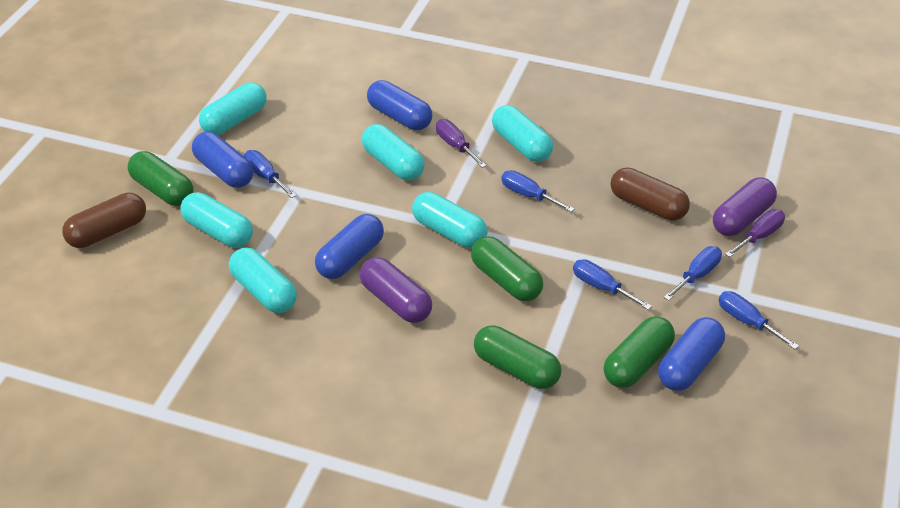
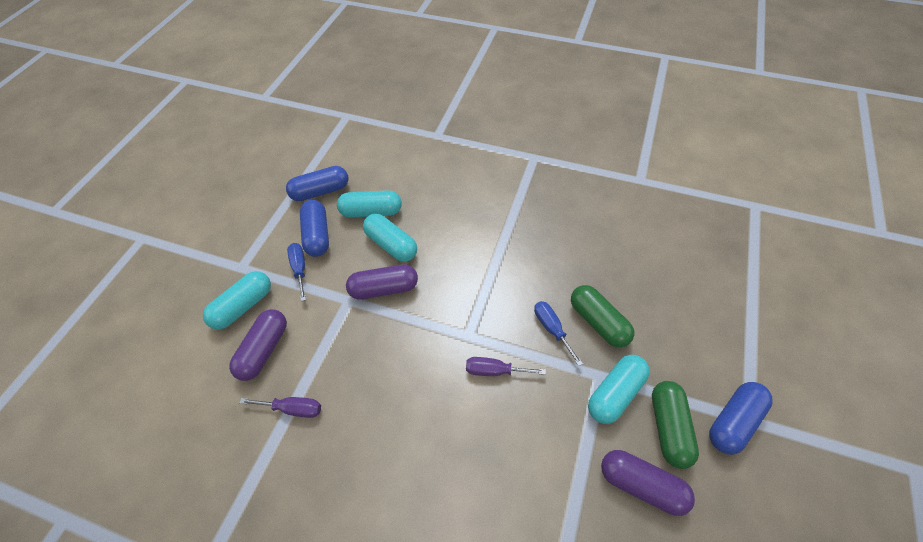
blue capsule: [192,132,253,188] [315,214,384,279] [367,80,432,130] [658,317,725,391] = 4 -> [286,166,349,201] [300,200,329,257] [709,382,773,454] = 3
blue screwdriver: [244,150,296,198] [501,170,574,212] [573,259,652,310] [664,246,722,301] [718,291,799,349] = 5 -> [287,243,306,301] [534,301,583,366] = 2
brown capsule: [62,192,146,248] [611,167,690,221] = 2 -> none = 0
green capsule: [127,151,194,206] [471,236,543,301] [474,325,561,389] [604,316,675,388] = 4 -> [571,285,634,348] [652,381,699,469] = 2
purple capsule: [360,257,432,323] [713,177,777,236] = 2 -> [229,309,287,381] [346,264,418,300] [601,450,695,516] = 3
turquoise capsule: [181,192,253,248] [199,83,267,135] [229,248,297,313] [362,124,425,180] [412,192,488,248] [492,105,553,162] = 6 -> [203,271,271,329] [337,190,402,218] [363,213,417,262] [588,355,650,424] = 4

